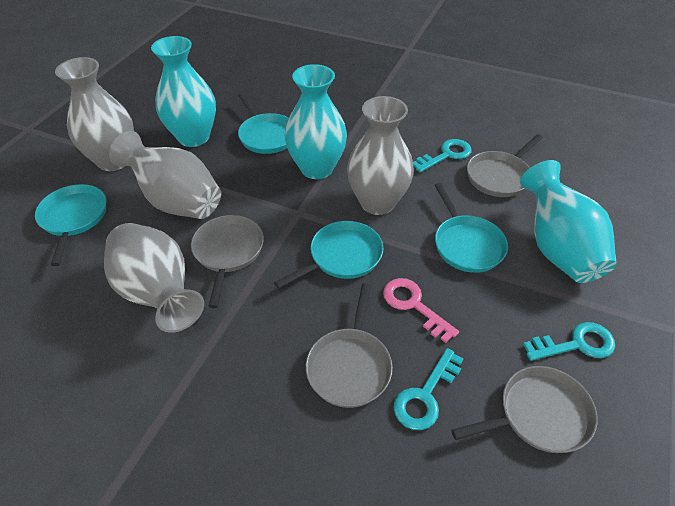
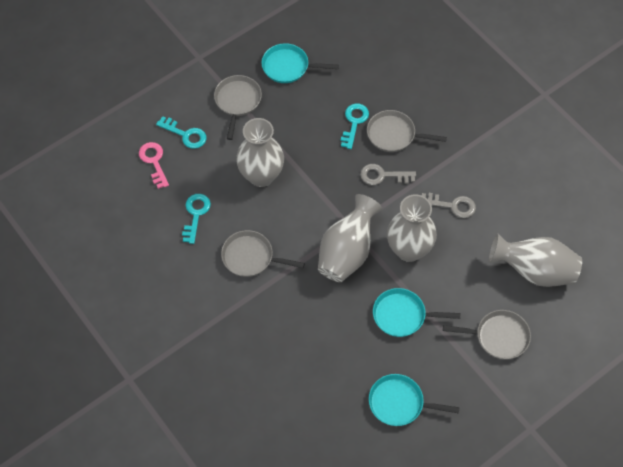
grey key: none = 0 -> [360,164,416,185] [422,193,476,218] = 2
turquoise pan: [35,184,106,266] [238,93,289,154] [274,221,383,289] [434,183,508,273] = 4 -> [261,43,339,83] [369,374,460,426] [373,288,460,337] = 3
turquoise vase: [151,36,216,147] [285,64,347,179] [520,160,616,283] = 3 -> none = 0

